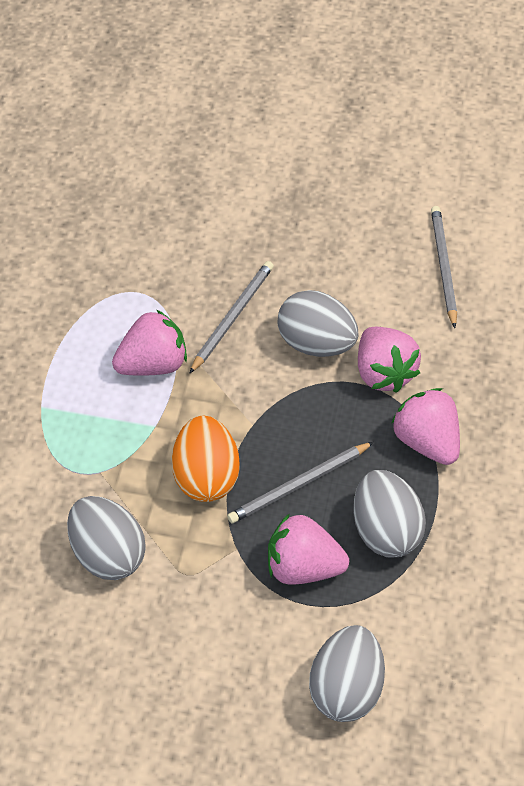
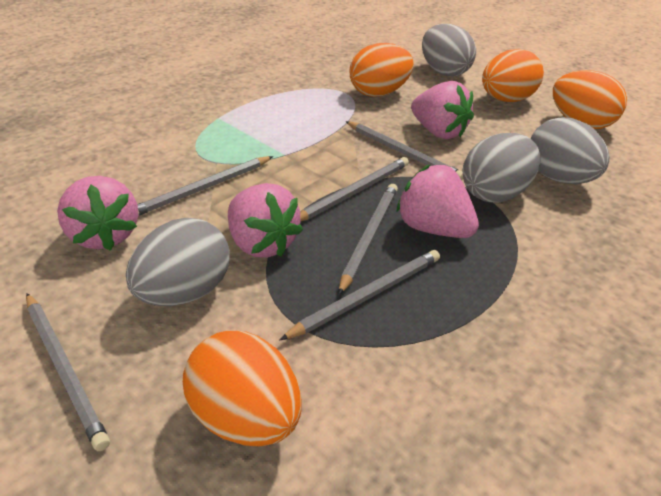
grey pencil: [189,261,274,374] [227,442,374,523] [431,206,457,328] = 3 -> [26,293,110,451] [137,156,273,215] [280,250,440,340] [300,157,409,222] [339,184,398,295] [345,121,463,180] = 6
orange egg: [172,416,240,502] = 1 -> [183,331,301,446] [350,43,413,97] [482,49,544,102] [553,70,627,129] = 4

